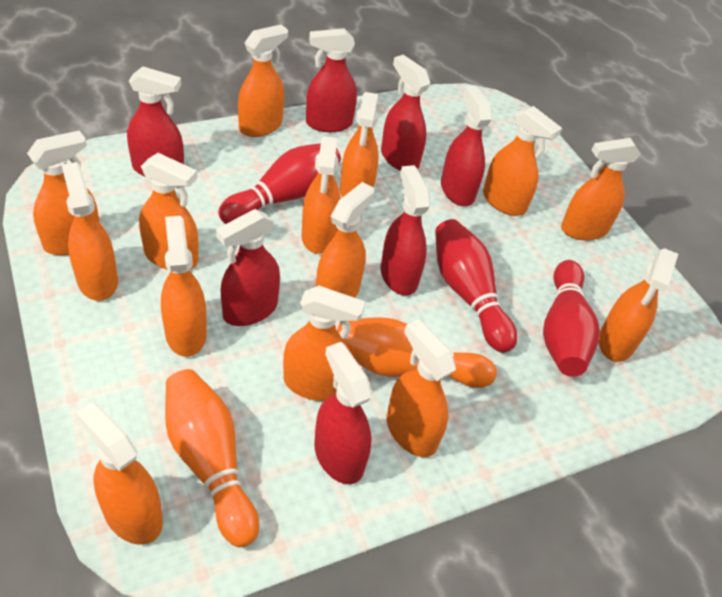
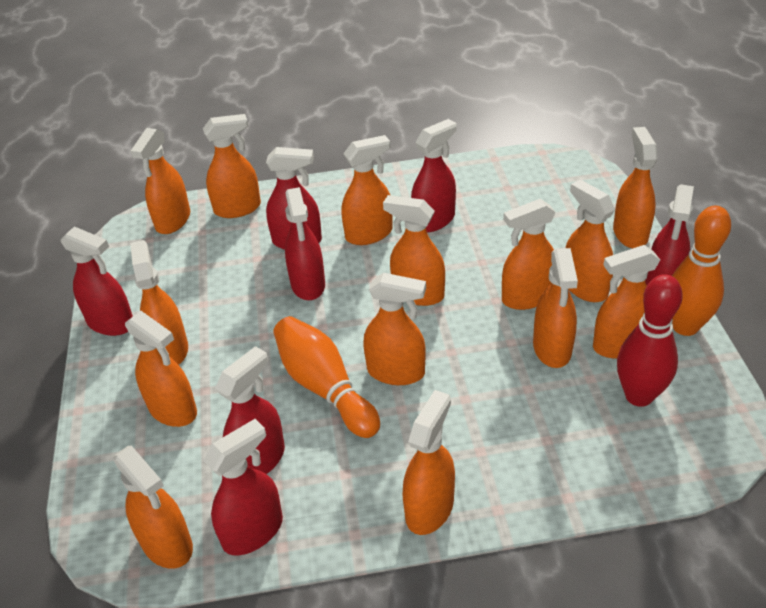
red bowling pin: [218,143,341,224] [435,219,517,353] [543,260,600,377] = 3 -> [617,274,683,407] = 1

